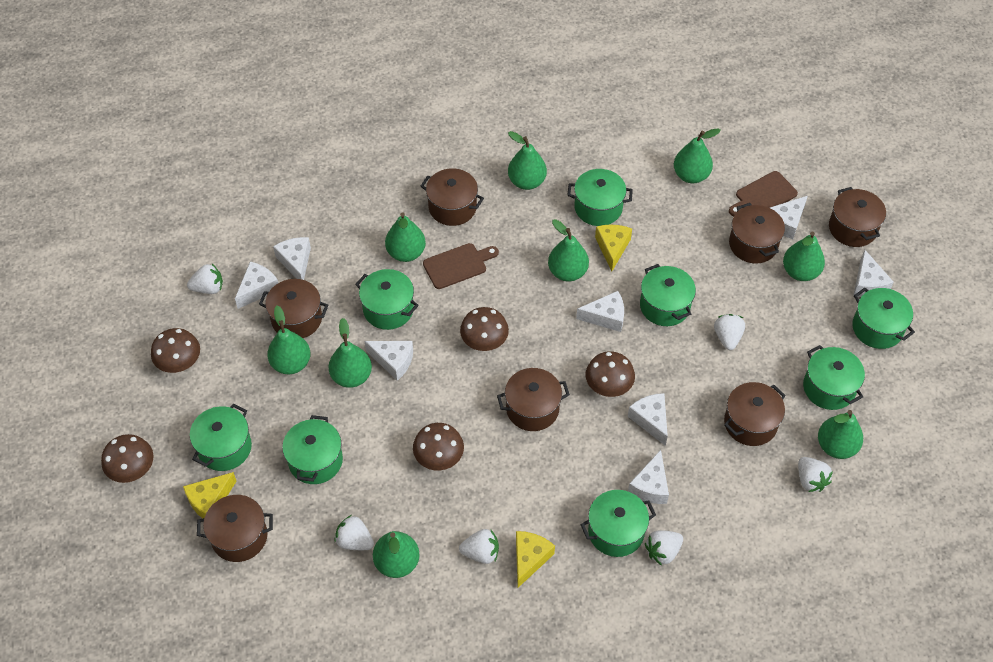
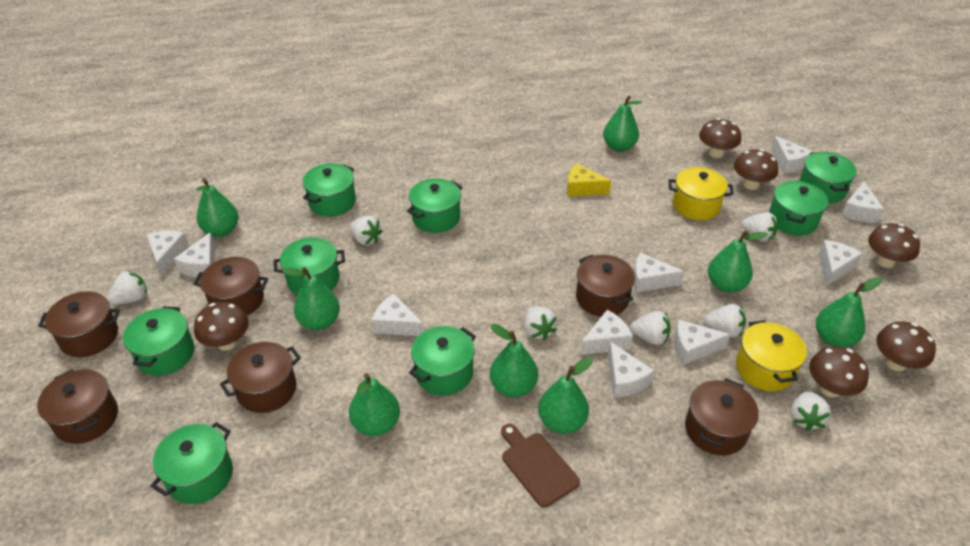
brown cutting board: [423,243,499,289] [729,171,798,216] = 2 -> [501,424,580,508] = 1
brown mushroom: [101,434,153,483] [151,328,200,373] [413,423,464,470] [460,307,509,351] [586,351,635,397] = 5 -> [194,302,249,351] [699,118,741,158] [734,149,778,190] [809,346,869,398] [868,223,920,268] [876,321,936,371] = 6
brown pot: [197,495,273,562] [259,279,328,338] [421,168,484,226] [497,368,570,431] [724,382,786,446] [729,203,785,264] [829,187,886,247] = 7 -> [37,369,118,444] [38,292,120,357] [194,257,268,315] [220,342,301,413] [576,254,635,317] [685,378,759,455] = 6
green pear: [267,306,310,374] [328,318,372,388] [373,531,420,578] [385,212,426,262] [508,131,547,190] [548,219,589,281] [674,128,721,183] [783,232,825,281] [818,410,863,459] = 9 -> [197,178,239,237] [282,267,340,330] [349,373,400,436] [490,324,538,397] [538,357,593,434] [603,95,642,152] [708,231,768,293] [816,277,882,347] = 8
white cheese: [235,262,278,309] [273,237,311,280] [365,341,413,381] [576,291,624,332] [628,393,668,446] [628,450,669,504] [770,196,808,239] [853,250,894,297] = 8 -> [147,231,189,276] [174,232,215,278] [372,294,424,336] [580,310,633,355] [608,342,654,397] [633,253,684,293] [674,320,731,365] [771,136,813,174] [819,240,863,286] [841,181,884,223] = 10
white strawberry: [187,264,223,294] [335,515,374,550] [459,529,499,564] [645,530,683,566] [714,314,745,350] [798,457,833,492] = 6 -> [107,270,147,305] [350,216,383,246] [524,306,557,340] [630,311,671,345] [704,304,746,338] [741,212,778,242] [791,391,831,431] = 7
yellow cheese: [183,472,236,518] [516,531,555,588] [595,225,632,271] = 3 -> [567,163,611,197] = 1
yellow pot: none = 0 -> [669,167,734,220] [736,320,807,391] = 2

